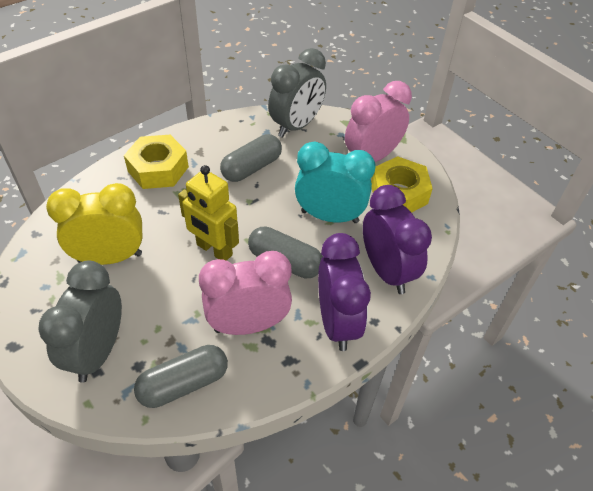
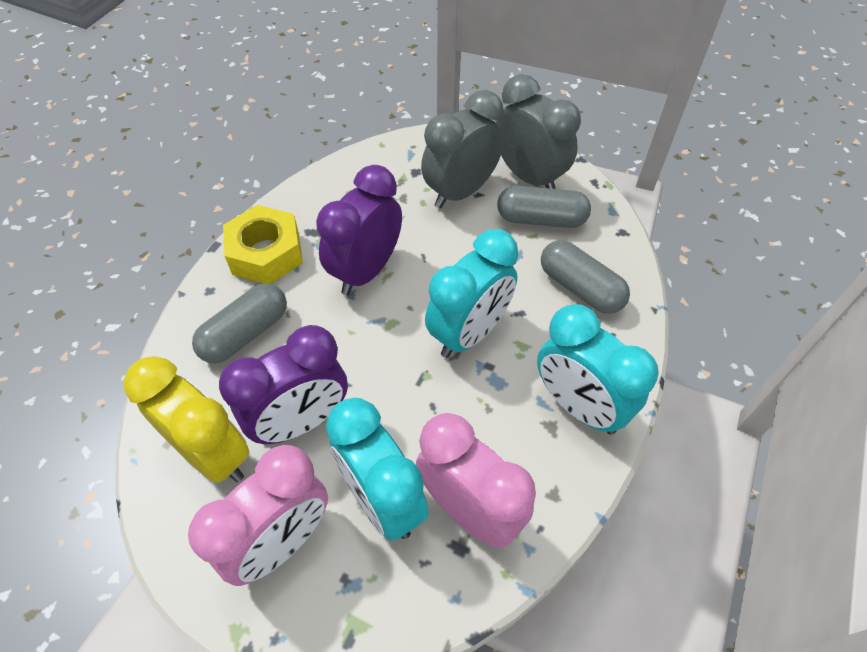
turquoise clock: [295,141,375,223] = 1 -> [326,398,429,541] [425,229,518,358] [537,304,659,435] = 3
yellow nut: [124,135,189,189] [371,156,433,213] = 2 -> [223,205,303,284] = 1
yellow robot: [178,165,239,261] = 1 -> none = 0

